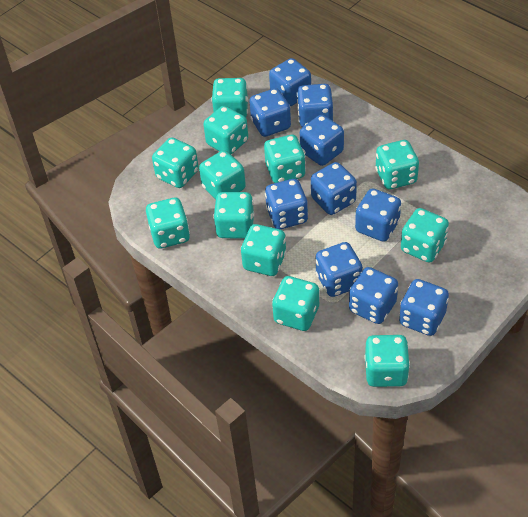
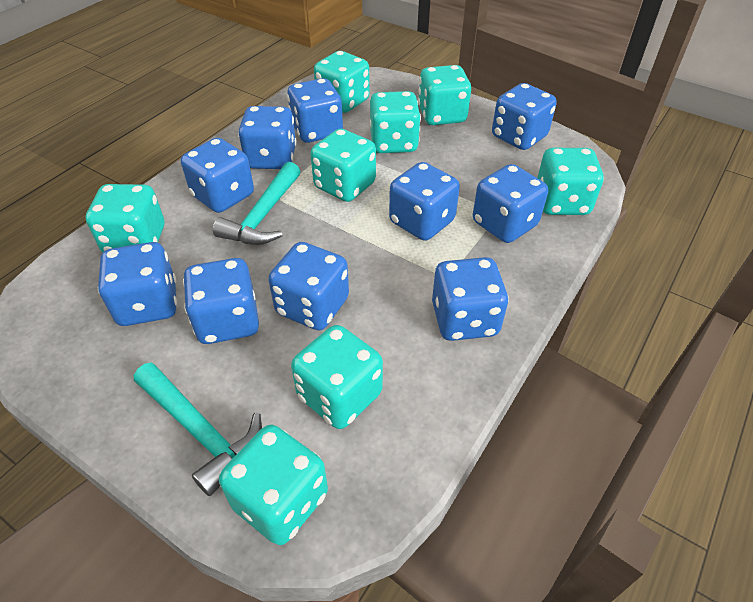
turquoise dice: [146,197,190,249] [152,137,199,188] [199,150,246,199] [203,106,248,154] [211,78,248,117] [213,192,254,239] [241,224,286,276] [264,135,306,183] [272,276,319,331] [364,335,410,387] [375,140,419,189] [401,208,449,263] = 12 -> [86,184,164,253] [219,425,328,545] [291,325,383,429] [310,129,376,202] [314,51,370,113] [370,91,421,153] [418,65,471,125] [537,148,604,215] = 8
turquoise hammer: none = 0 -> [134,363,262,496] [213,162,301,245] = 2

